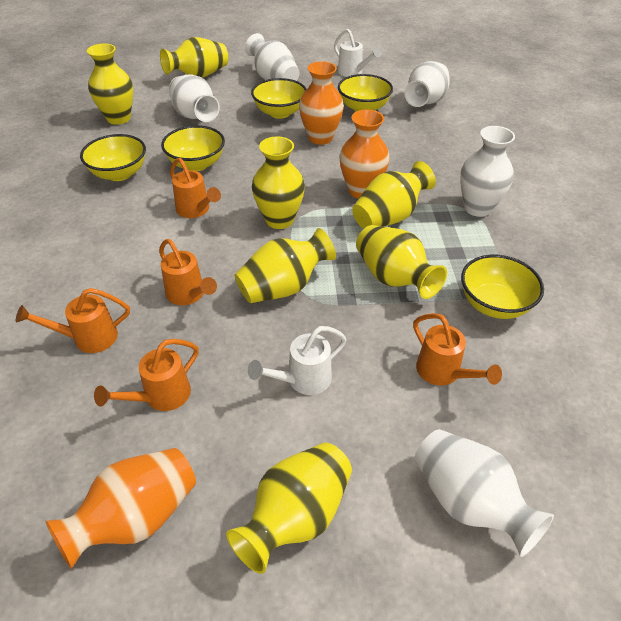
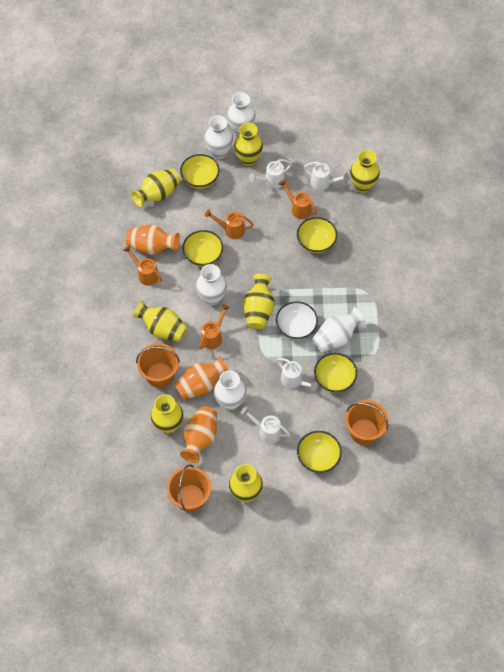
orange bucket: none = 0 -> [136,343,180,388] [167,465,211,512] [345,400,389,445] = 3
orange watering can: [16,288,130,353] [94,339,199,411] [159,239,217,305] [170,158,221,218] [413,313,502,386] = 5 -> [123,245,162,286] [199,304,230,349] [205,209,254,239] [279,179,317,219] = 4
white bowl: none = 0 -> [276,301,318,340] = 1
white watering can: [248,326,347,395] [334,29,382,77] = 2 -> [241,407,290,443] [249,159,292,188] [276,358,318,391] [304,162,349,190] = 4

